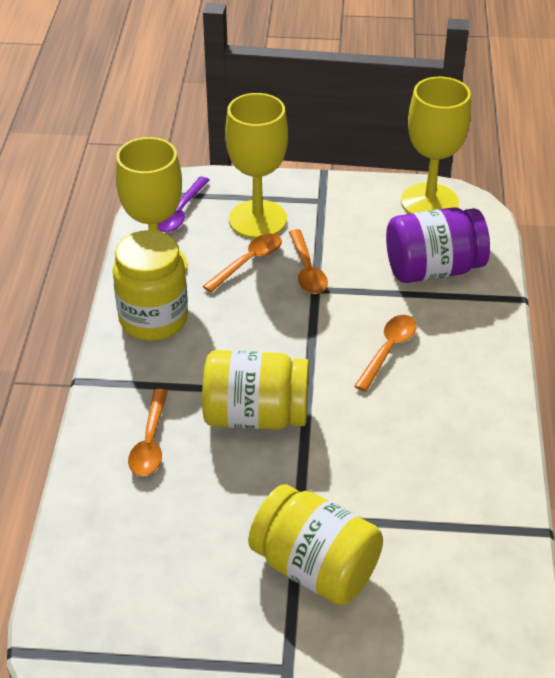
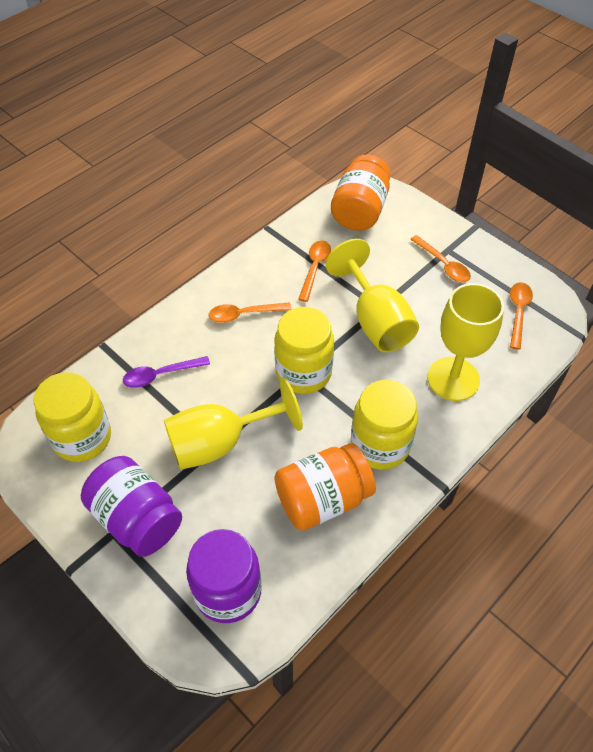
orange jar: none = 0 -> [274,443,376,530] [331,155,391,231] = 2
purple jar: [386,208,490,283] = 1 -> [81,456,182,557] [186,529,262,623] = 2

